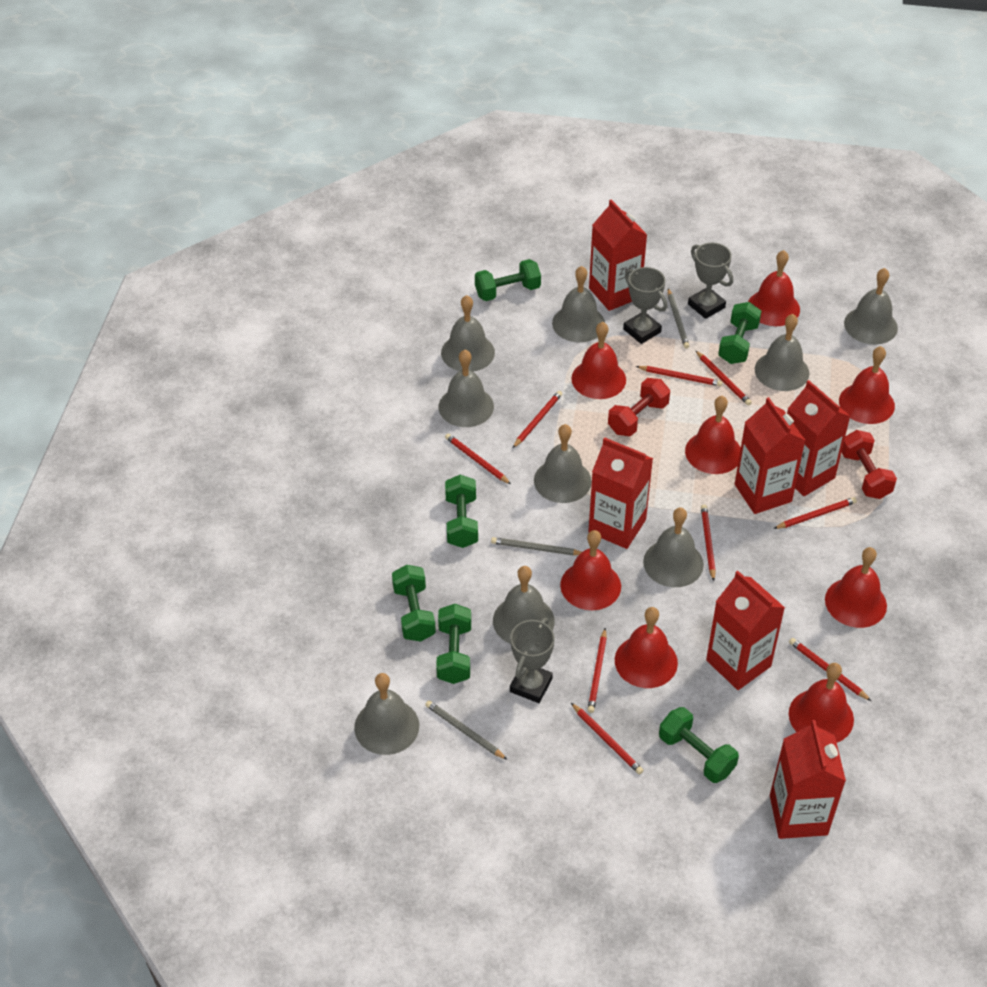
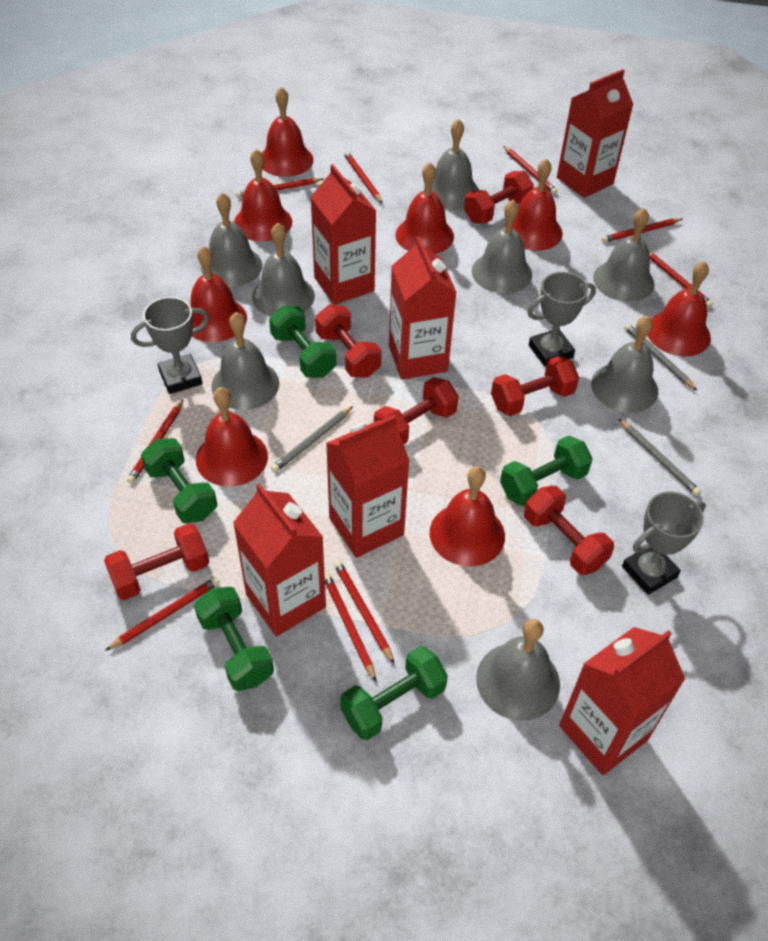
green dumbbell: [392,565,436,642] [436,604,471,684] [445,475,478,548] [475,259,541,301] [659,707,739,783] [718,302,761,364] = 6 -> [141,438,217,523] [194,587,274,691] [269,305,336,378] [340,646,448,740] [500,435,593,506] = 5
grey bell: [354,673,419,755] [439,350,494,427] [441,295,495,372] [493,566,555,644] [534,424,592,503] [552,266,605,342] [643,507,704,587] [755,314,809,391] [844,268,898,345] = 9 -> [201,193,262,287] [211,312,280,410] [252,223,315,316] [424,119,479,210] [472,200,532,294] [476,619,560,721] [591,316,658,413] [593,208,655,302] = 8
red dumbbell: [608,378,670,437] [841,430,897,499] = 2 -> [104,523,209,600] [315,305,382,378] [374,377,459,444] [464,171,534,224] [491,356,579,416] [524,486,614,575] = 6

